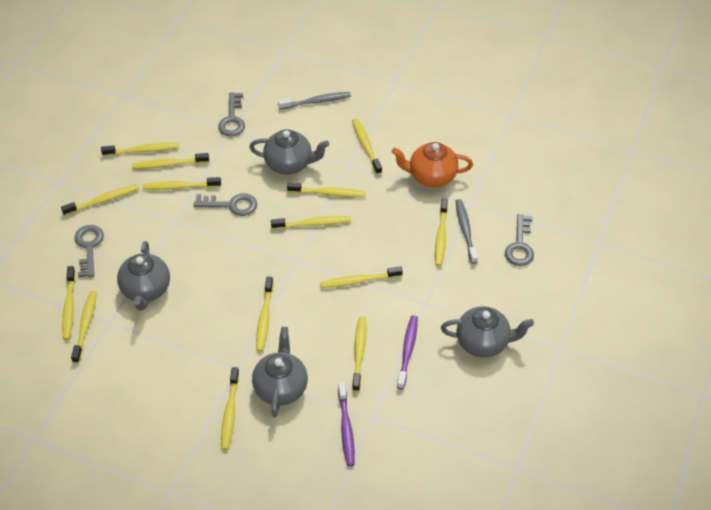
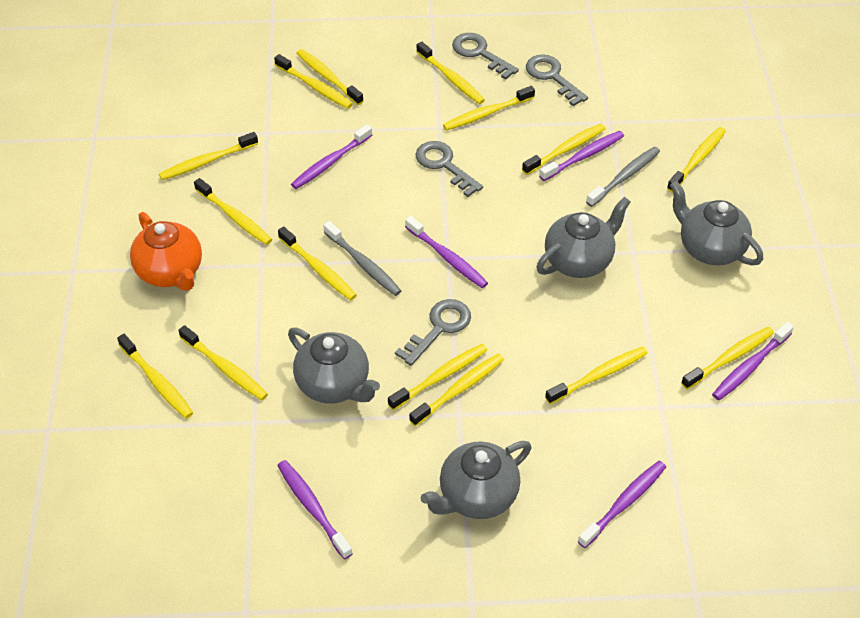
purple toothbrush: [338,382,355,466] [397,315,418,389] = 2 -> [277,460,353,559] [291,124,372,189] [405,216,488,288] [539,131,624,181] [578,461,666,548] [712,322,794,400] = 6
yellow toothbrush: [61,184,139,216] [62,266,75,340] [71,291,97,363] [101,143,179,156] [132,153,209,169] [143,177,221,190] [221,367,239,450] [256,277,273,352] [271,216,351,229] [287,182,366,197] [320,266,403,288] [352,119,382,175] [352,317,366,392] [435,198,448,266] = 14 -> [117,334,193,419] [159,132,258,180] [178,325,268,400] [194,178,272,245] [274,54,353,109] [278,226,357,301] [297,49,363,105] [388,344,487,410] [409,354,504,426] [416,42,485,104] [443,86,535,131] [522,124,606,175] [545,347,648,404] [667,127,726,192] [681,327,774,389] = 15

